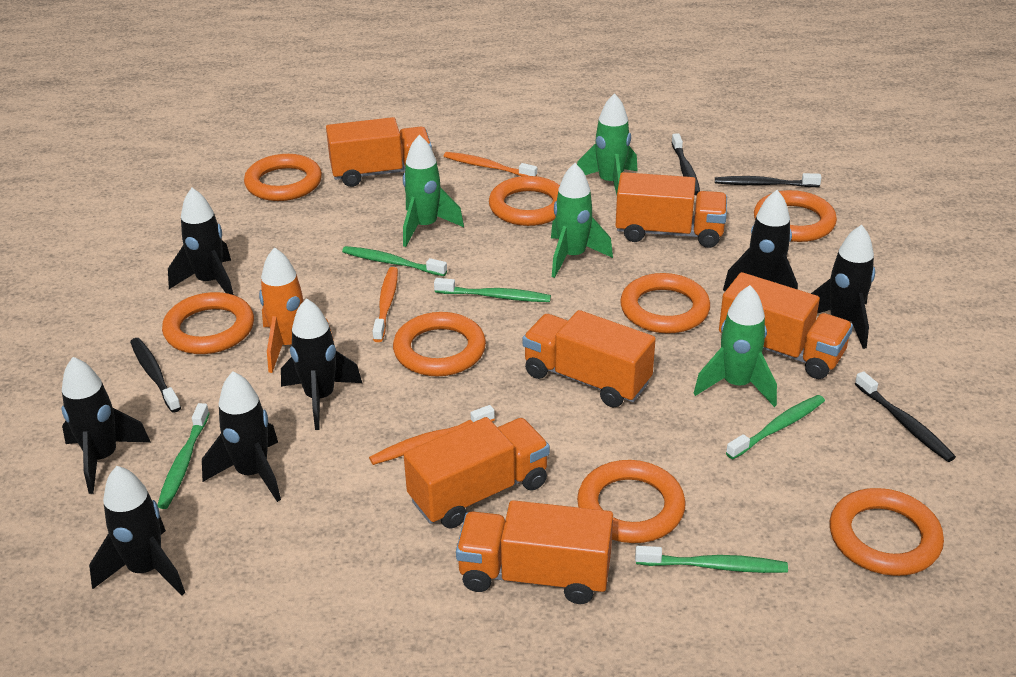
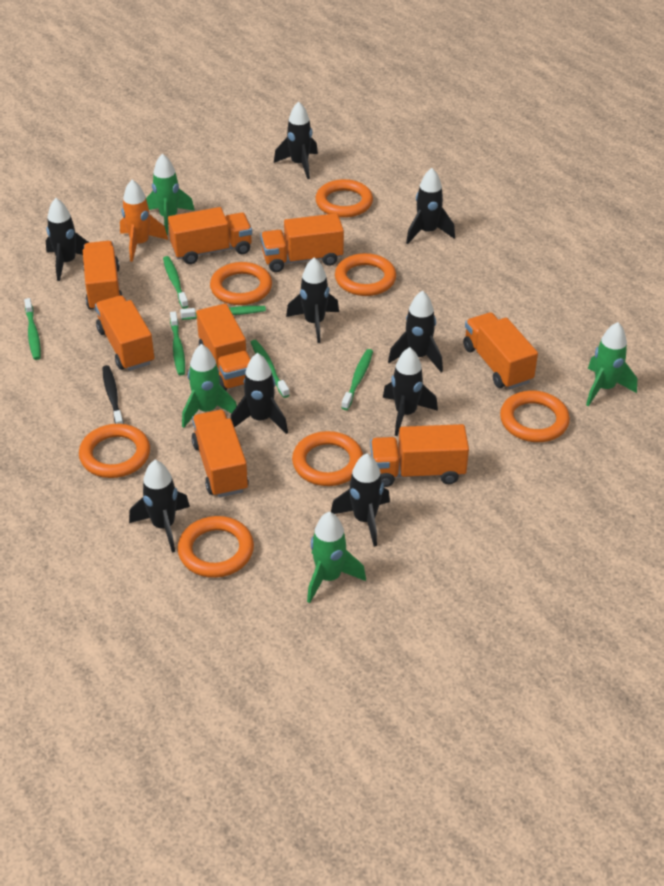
black rocket: [61,357,151,494] [89,466,185,596] [168,188,234,295] [202,371,281,502] [281,298,362,430] [723,190,798,291] [811,225,875,349] = 7 -> [46,198,90,281] [129,460,190,552] [231,353,288,434] [274,102,318,179] [286,257,339,343] [331,453,390,546] [383,347,438,436] [388,291,443,372] [406,168,455,244] = 9
black toothbrush: [130,338,181,413] [671,133,700,195] [715,173,822,187] [855,371,956,462] = 4 -> [102,365,124,424] = 1
green toothbrush: [158,403,210,509] [342,246,447,276] [434,278,551,302] [635,546,788,573] [726,395,825,459] = 5 -> [24,298,41,360] [163,256,188,309] [170,311,185,376] [180,306,266,320] [250,340,289,398] [341,349,373,410] = 6
orange ring: [162,292,254,354] [244,154,322,201] [393,312,486,376] [489,176,560,226] [577,460,686,543] [620,273,710,333] [754,190,837,242] [830,488,944,576] = 8 -> [79,424,150,478] [178,516,254,578] [210,262,272,305] [292,431,363,486] [315,179,373,218] [335,253,396,296] [500,391,570,442] = 7
orange toothbrush: [369,405,495,465] [373,267,398,342] [444,152,537,176] = 3 -> none = 0
orange truck: [326,117,432,187] [404,417,550,529] [456,500,613,604] [523,310,656,408] [616,172,727,248] [719,272,853,379] = 6 -> [83,241,123,311] [95,295,154,371] [168,207,252,264] [191,410,249,497] [196,303,251,391] [261,213,344,272] [370,424,469,487] [463,312,538,389] = 8

